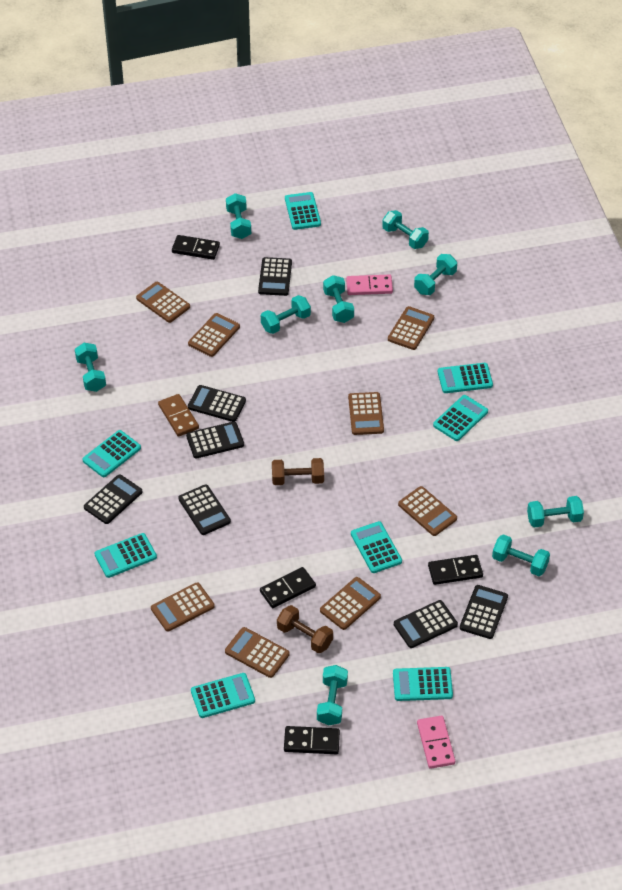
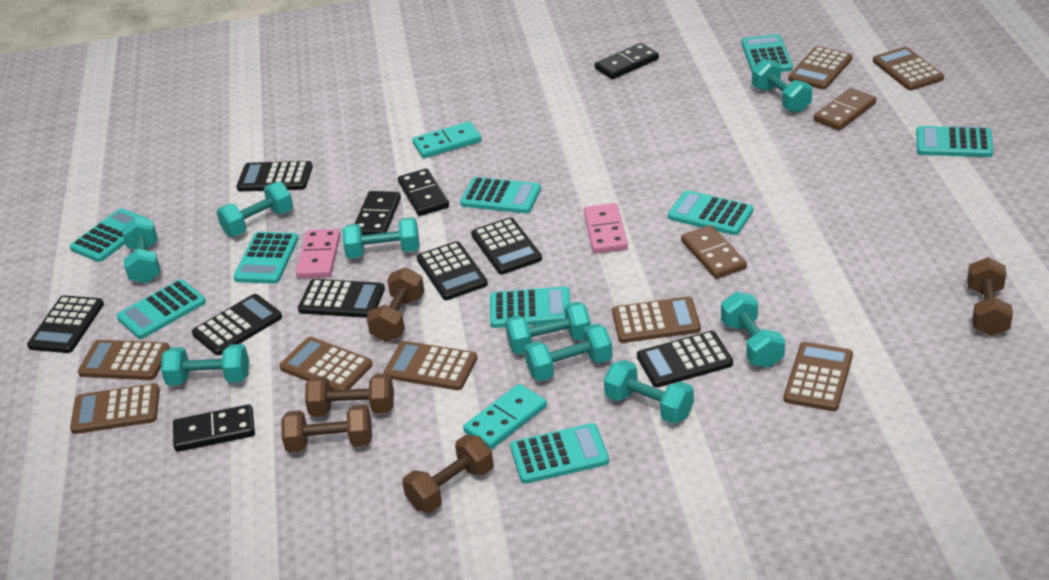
brown domino: [158,394,199,437] = 1 -> [681,225,747,279] [814,88,876,131] = 2
brown dumbbell: [272,458,324,485] [277,605,333,653] = 2 -> [281,404,372,453] [305,373,394,417] [366,267,425,342] [402,435,494,513] [967,257,1013,336] = 5
turquoise calculator: [83,430,141,477] [95,533,157,578] [191,673,255,718] [285,192,321,230] [351,521,402,573] [393,667,453,701] [433,395,488,441] [438,363,493,393] = 8 -> [70,208,150,262] [117,279,206,339] [233,232,299,284] [460,177,541,213] [490,286,570,328] [510,423,609,484] [668,190,753,235] [741,34,793,72] [916,126,993,157] = 9
turquoise domino: none = 0 -> [412,121,482,158] [463,384,547,449] = 2

